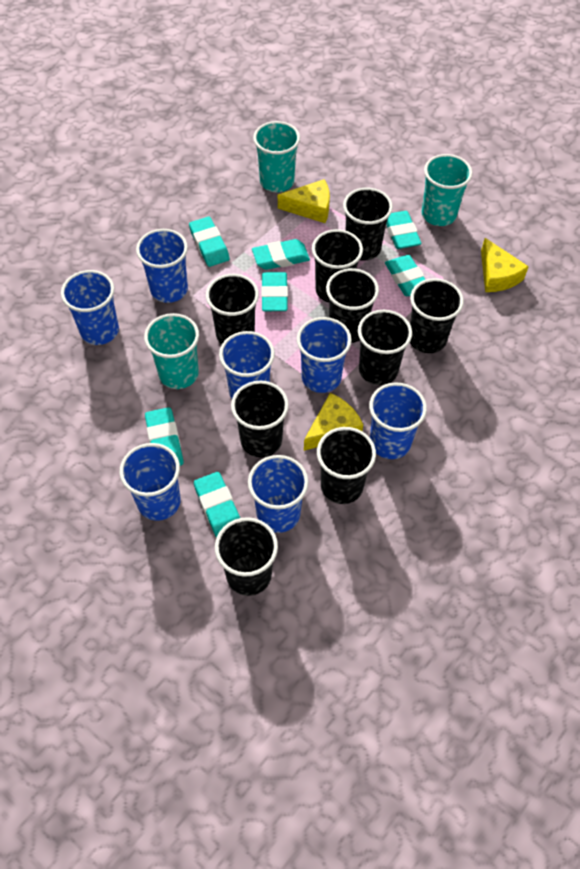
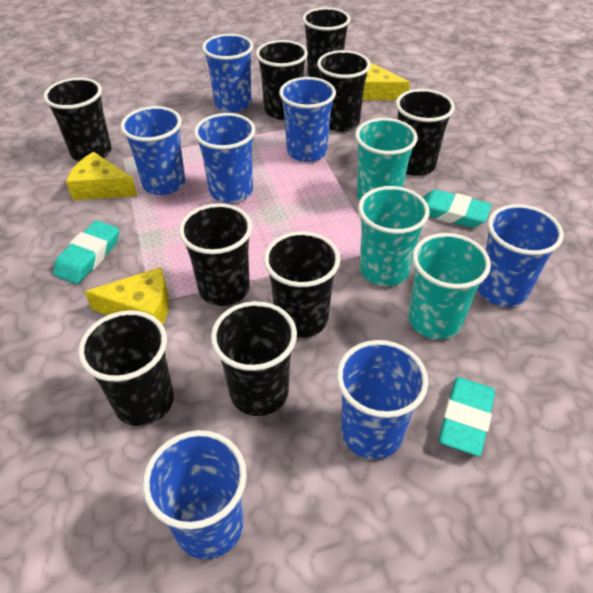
turquoise eraser: [145,407,183,466] [189,217,230,267] [194,472,240,538] [252,239,310,270] [261,272,288,311] [385,255,426,296] [386,211,421,249] = 7 -> [53,221,119,284] [423,190,492,228] [439,377,495,456] = 3

